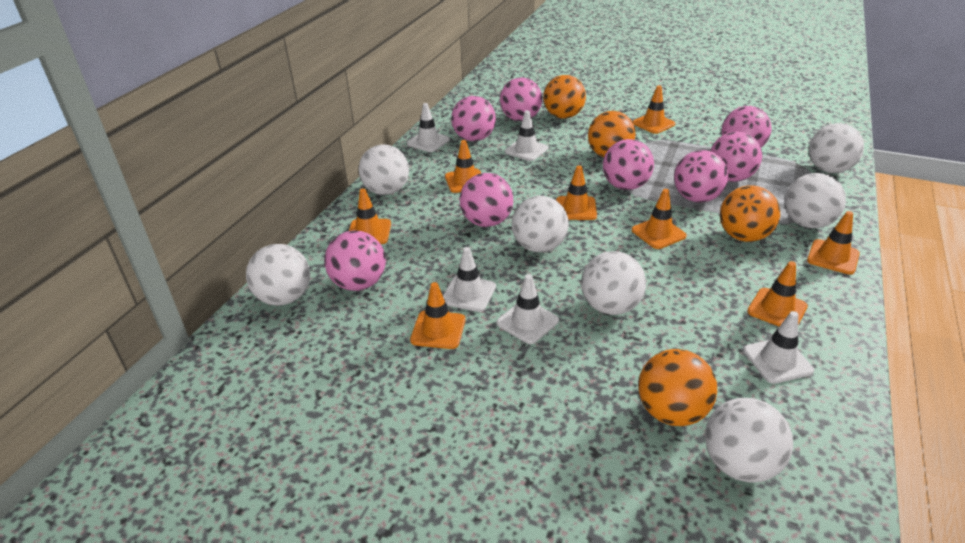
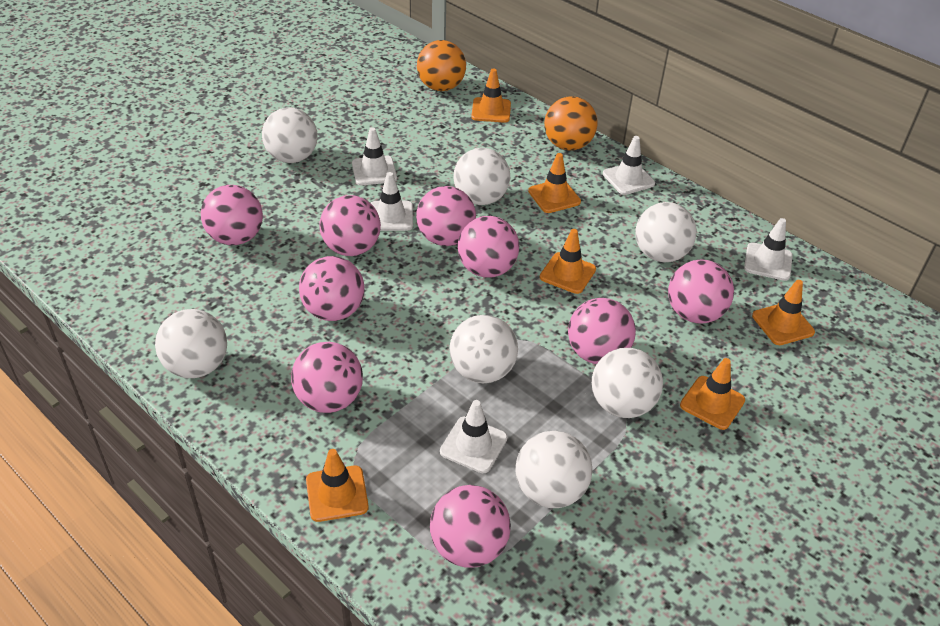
orange ball: [543,75,586,118] [588,111,636,157] [638,349,717,426] [720,185,780,242] = 4 -> [417,40,466,91] [544,96,597,150] = 2
orange traffic cone: [349,189,391,244] [410,282,466,349] [445,140,481,193] [556,166,597,220] [632,189,687,249] [633,85,675,134] [747,261,808,326] [807,211,860,275] = 8 -> [306,449,369,522] [471,68,511,123] [528,153,581,213] [540,229,596,294] [680,358,745,430] [752,280,815,345] = 6
pink ball: [324,230,386,291] [451,96,496,141] [460,173,513,227] [500,77,542,121] [603,139,654,190] [674,150,728,203] [710,131,762,182] [721,106,772,148] = 8 -> [201,185,263,245] [291,342,363,413] [299,256,365,321] [320,195,381,256] [416,186,476,246] [430,485,511,568] [458,216,519,278] [568,298,636,364] [668,260,734,324] = 9

